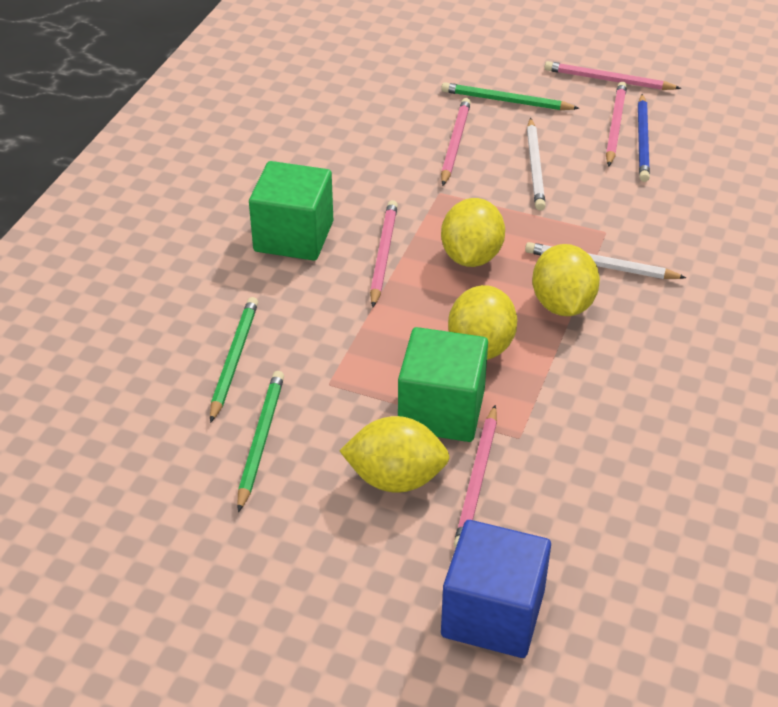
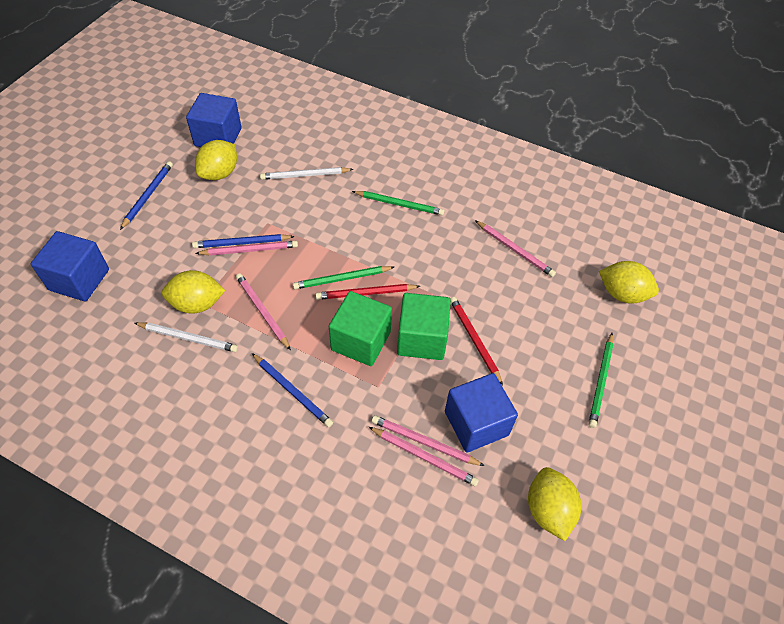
blue cube: [441,520,551,658] = 1 -> [31,231,109,301] [186,93,242,147] [445,373,518,453] = 3
blue pencil: [638,94,650,182] = 1 -> [120,161,173,230] [192,234,295,248] [252,353,333,427] = 3
red pencil: none = 0 -> [315,284,420,300] [450,297,503,385] = 2

